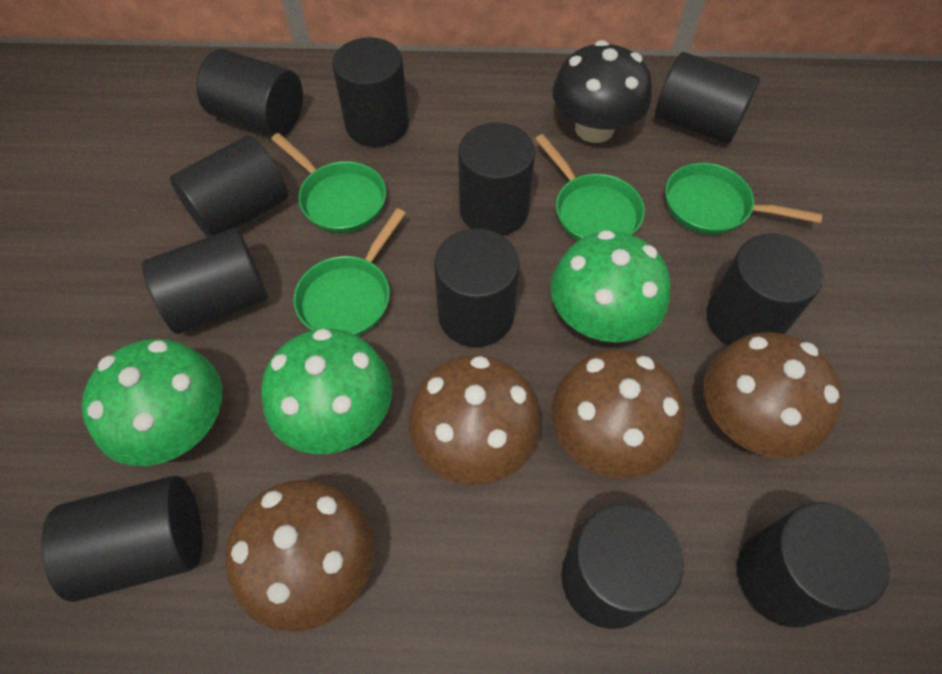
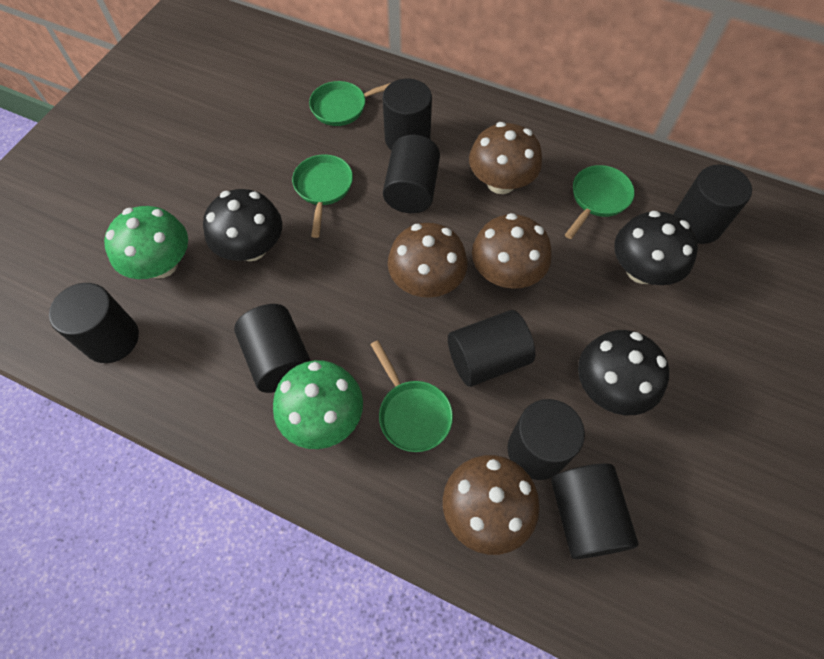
black cylinder: [41,476,202,602] [142,228,268,334] [170,135,288,237] [196,49,303,136] [332,37,409,147] [434,228,519,347] [458,122,535,236] [561,503,684,629] [655,52,760,143] [707,234,824,346] [737,502,890,628] = 11 -> [49,283,139,363] [234,304,311,393] [383,79,432,151] [383,134,440,213] [448,310,535,387] [507,399,585,480] [551,463,638,559] [674,165,752,244] = 8
black mushroom: [553,40,652,143] = 1 -> [203,189,282,261] [578,330,669,415] [614,211,698,285] = 3
green mushroom: [82,339,222,466] [261,329,392,454] [551,230,671,342] = 3 -> [104,206,188,279] [273,360,363,449] = 2

